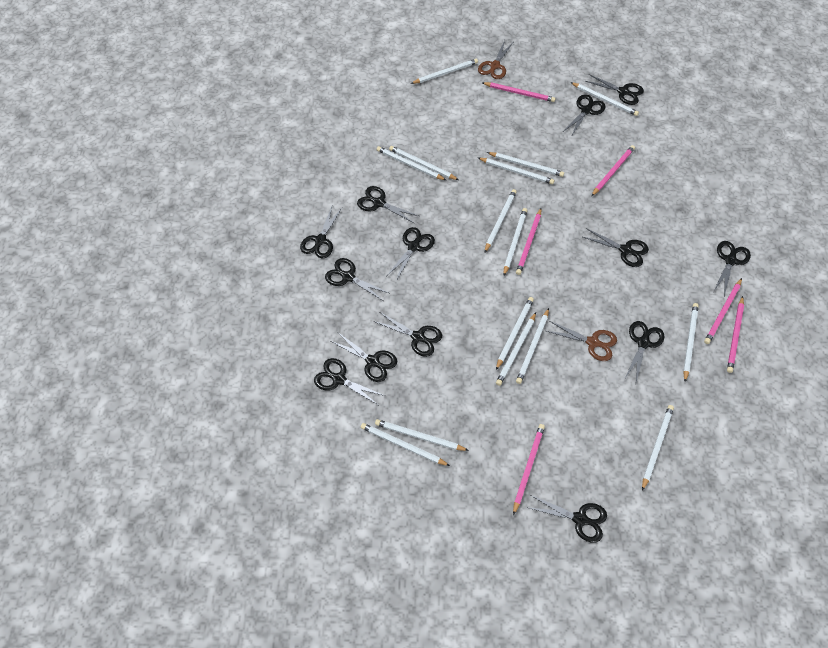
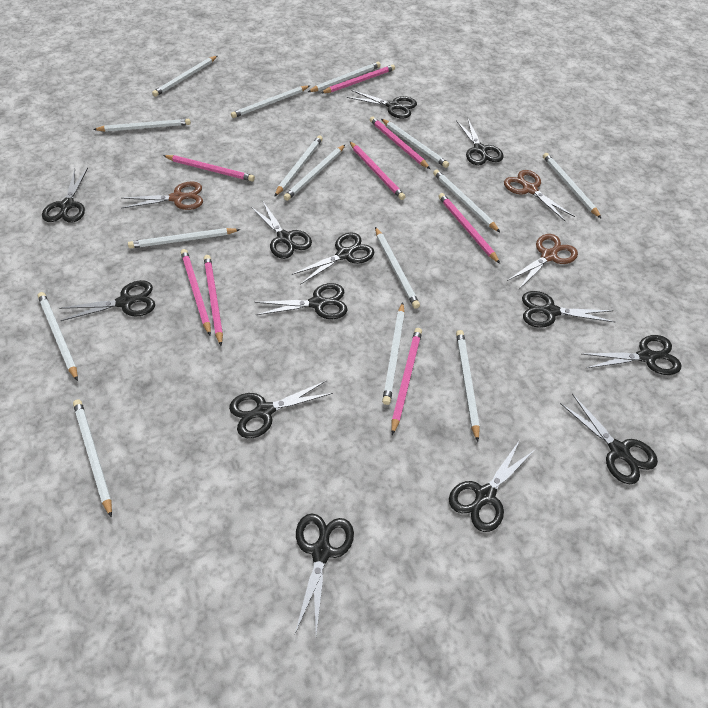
brown scissors: [478,40,513,79] [547,321,617,361] = 2 -> [121,181,203,210] [504,170,575,221] [507,234,578,289] = 3
pink pencil: [482,82,555,102] [513,424,545,515] [516,208,541,275] [592,145,635,196] [704,278,742,344] [727,296,744,373] = 6 -> [163,155,255,182] [181,249,211,335] [204,255,223,346] [321,65,395,93] [349,141,406,200] [370,116,430,169] [391,328,422,435] [438,193,500,264] = 8

